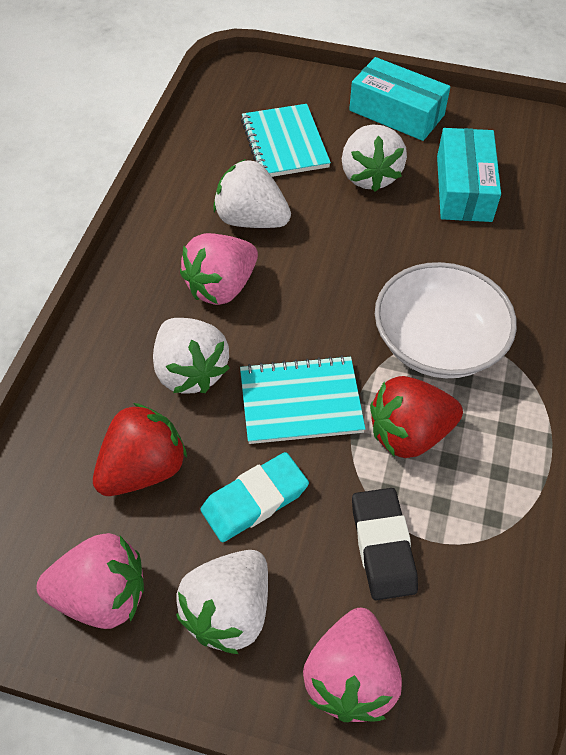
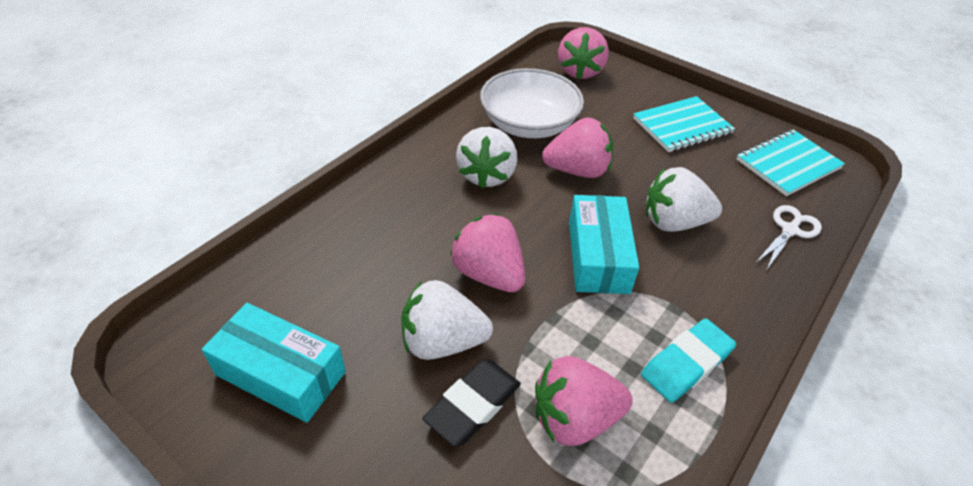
pink strawberry: [36,533,144,629] [180,233,258,305] [303,608,402,722] = 3 -> [450,213,525,292] [535,356,633,446] [542,117,613,178] [558,27,609,79] = 4
red strawberry: [93,403,187,496] [370,376,463,458] = 2 -> none = 0
white scissors: none = 0 -> [756,205,822,269] = 1
white strawberry: [153,318,230,394] [176,550,268,654] [213,159,291,228] [342,124,407,192] = 4 -> [401,280,493,360] [456,127,518,189] [646,167,722,232] = 3

